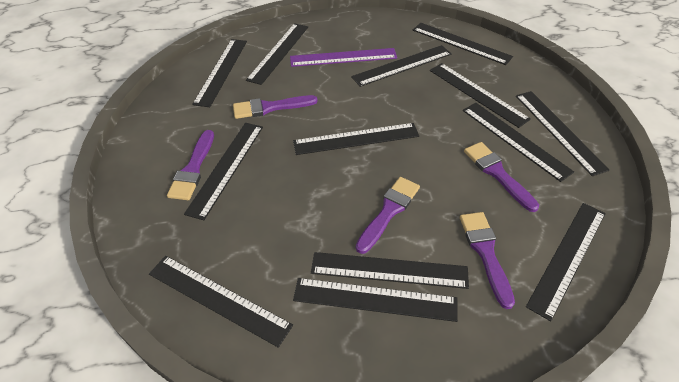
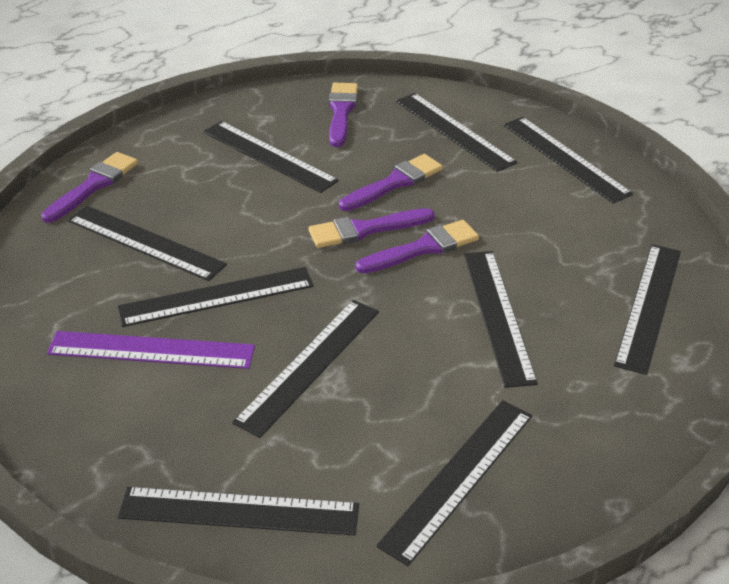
black ruler: [149,256,293,348] [184,123,263,220] [192,39,247,107] [246,23,308,85] [293,123,419,155] [293,278,458,322] [311,252,469,289] [351,45,452,87] [413,23,513,65] [430,63,531,128] [463,103,574,182] [516,91,610,176] [526,203,606,321] = 13 -> [68,206,227,281] [117,267,314,327] [117,487,359,536] [203,121,339,193] [232,300,379,438] [376,400,532,566] [396,93,517,172] [464,251,538,388] [503,117,633,204] [614,244,681,375] = 10

